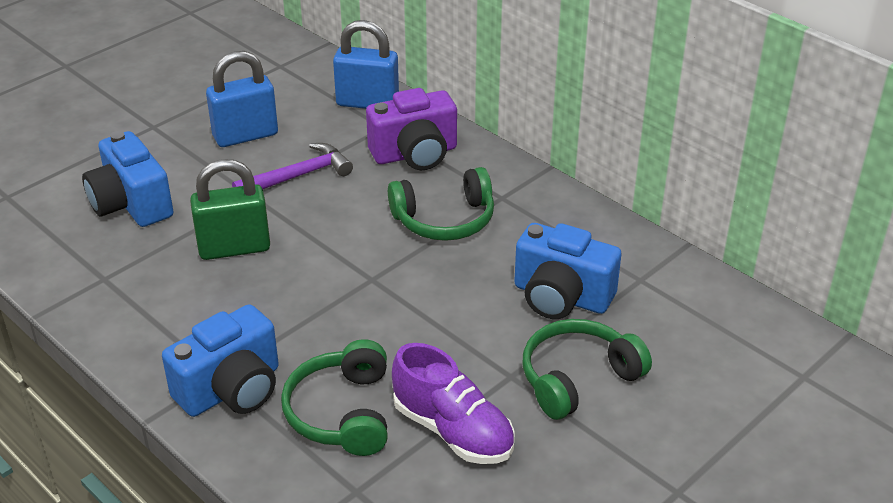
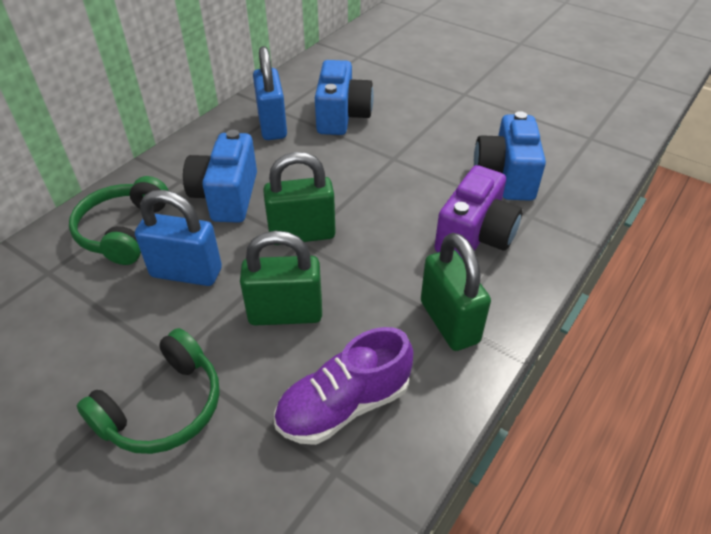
green headphones: [281,339,388,456] [388,167,494,241] [523,319,652,420] = 3 -> [69,176,169,265] [77,328,220,454] = 2
green padlock: [190,159,270,260] = 1 -> [240,231,322,325] [263,152,336,245] [421,233,491,351] = 3
purple hammer: [232,143,353,189] = 1 -> none = 0

